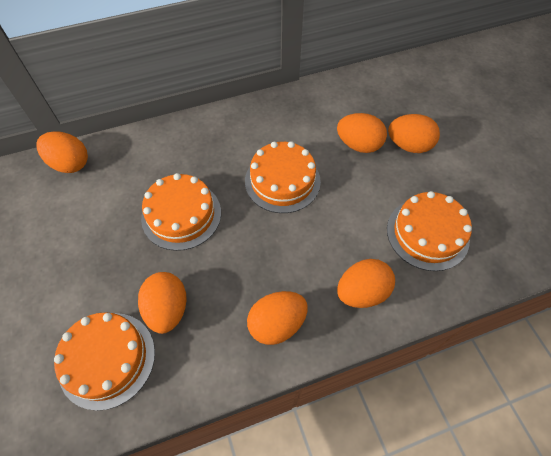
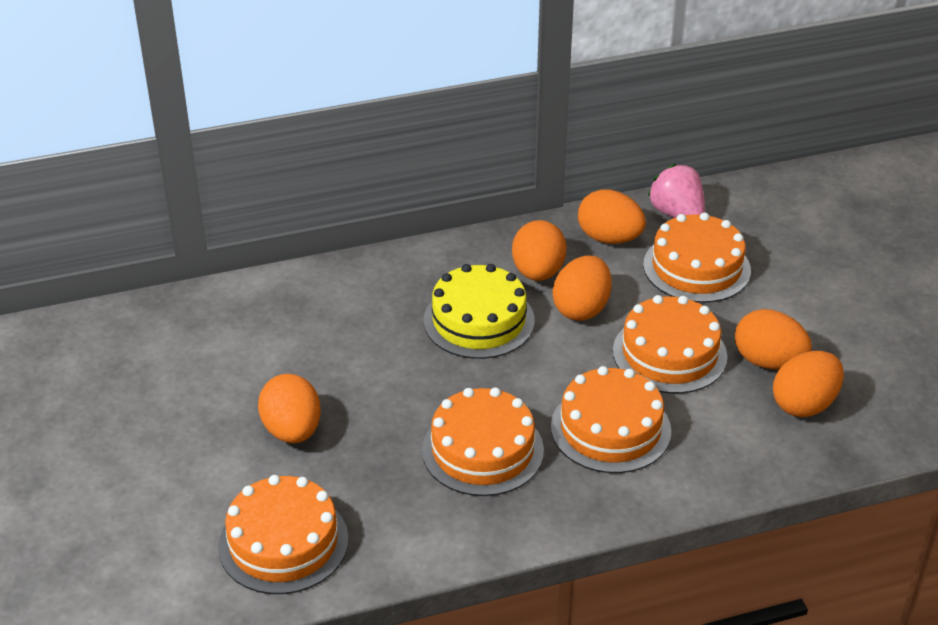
orange cake: [54,312,155,411] [141,173,221,251] [245,141,321,213] [387,191,472,271] = 4 -> [218,475,349,594] [422,387,544,496] [551,366,671,473] [613,295,728,394] [643,213,751,303] = 5
pink strawberry: none = 0 -> [648,164,705,218] = 1
yellow cake: none = 0 -> [423,264,535,359] = 1

